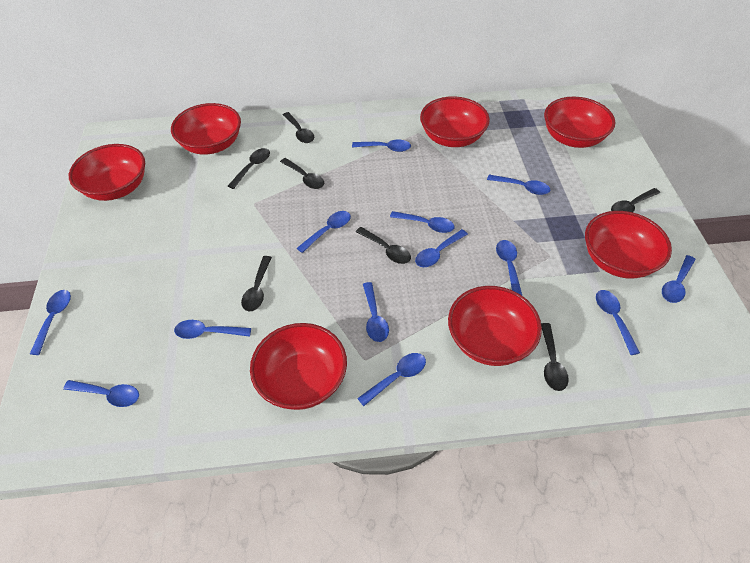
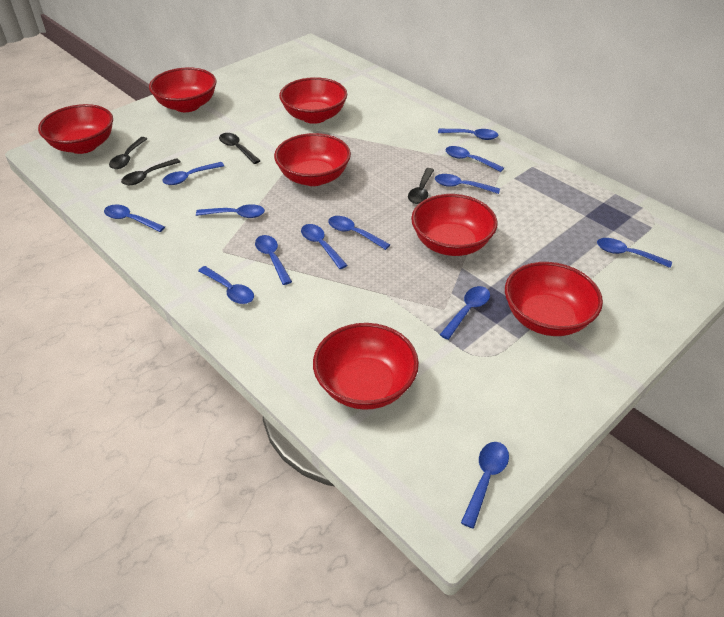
black spoon: [228,148,270,189] [241,256,272,311] [280,158,324,189] [283,112,314,143] [356,227,411,264] [541,323,569,391] [611,188,660,212] = 7 -> [109,137,147,169] [121,158,180,185] [219,133,261,164] [408,168,434,204] = 4

